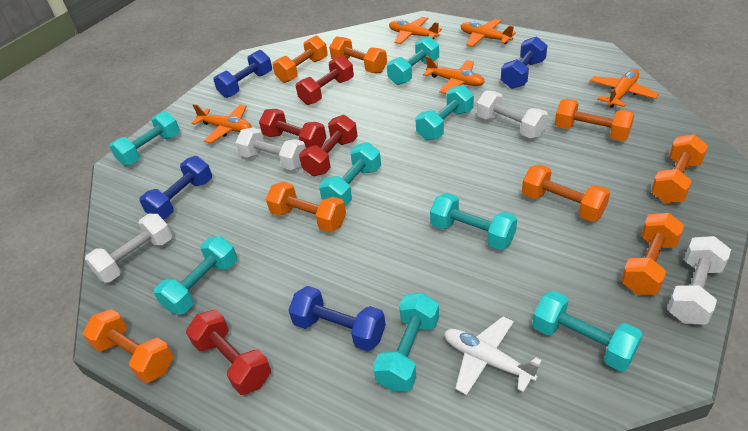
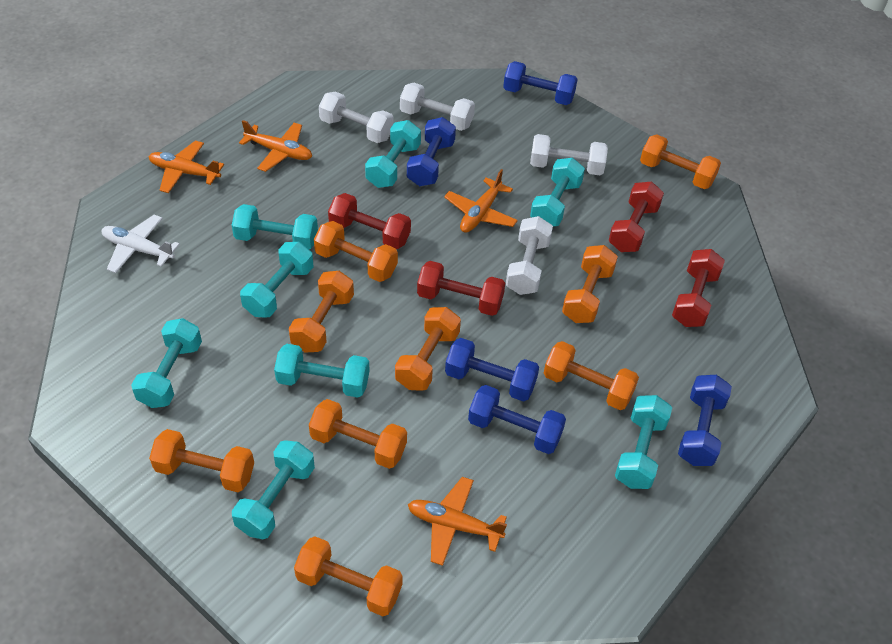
blue dumbbell: [139,156,212,219] [213,50,272,98] [288,286,386,351] [501,36,547,89] = 4 -> [407,117,456,186] [445,338,539,402] [468,385,566,454] [503,61,577,105] [678,375,732,466] = 5
orange dumbbell: [83,309,173,383] [266,182,346,232] [272,36,328,83] [329,36,387,73] [522,164,610,222] [555,99,635,141] [621,213,685,295] [651,134,708,203] = 8 -> [149,429,254,492] [289,271,354,352] [294,536,403,616] [309,399,407,469] [314,221,398,282] [395,307,461,391] [544,341,639,410] [562,245,618,323] [640,134,721,189] = 9
orange plane: [192,104,252,143] [389,17,442,44] [423,56,485,94] [461,19,516,47] [590,69,659,108] = 5 -> [148,141,224,193] [239,120,312,172] [408,477,507,566] [444,169,518,233] = 4

